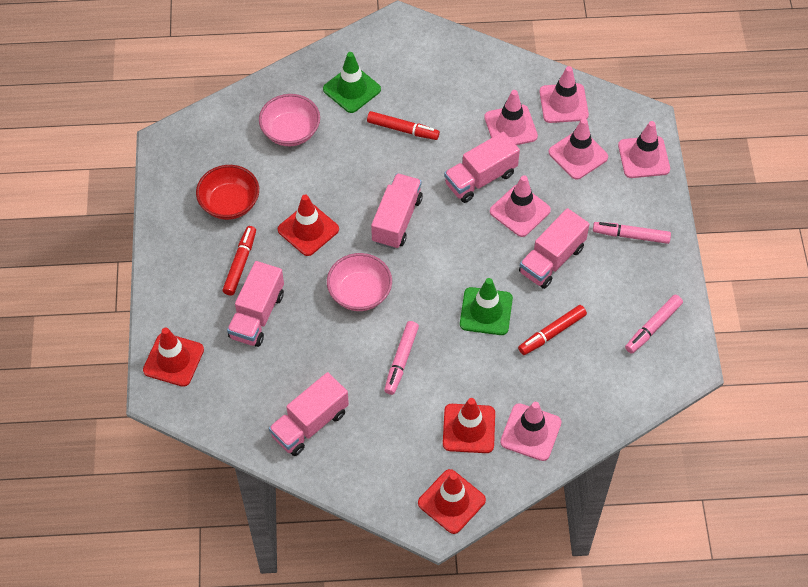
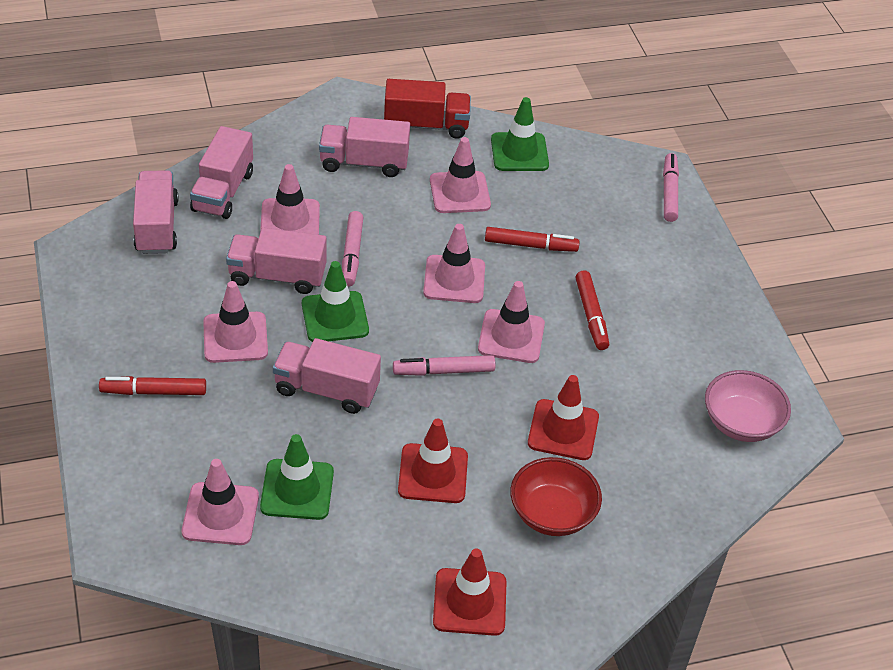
green traffic cone: [323,52,381,113] [460,278,513,335] = 2 -> [260,434,334,520] [302,261,369,342] [491,97,549,171] = 3
pink bowl: [259,94,320,146] [327,253,392,311] = 2 -> [705,370,791,442] = 1
red traffic cone: [143,328,204,387] [278,194,339,256] [418,469,486,534] [443,398,495,453] = 4 -> [398,419,468,503] [433,548,507,636] [528,375,599,460] = 3
red truck: none = 0 -> [384,79,471,139] = 1

